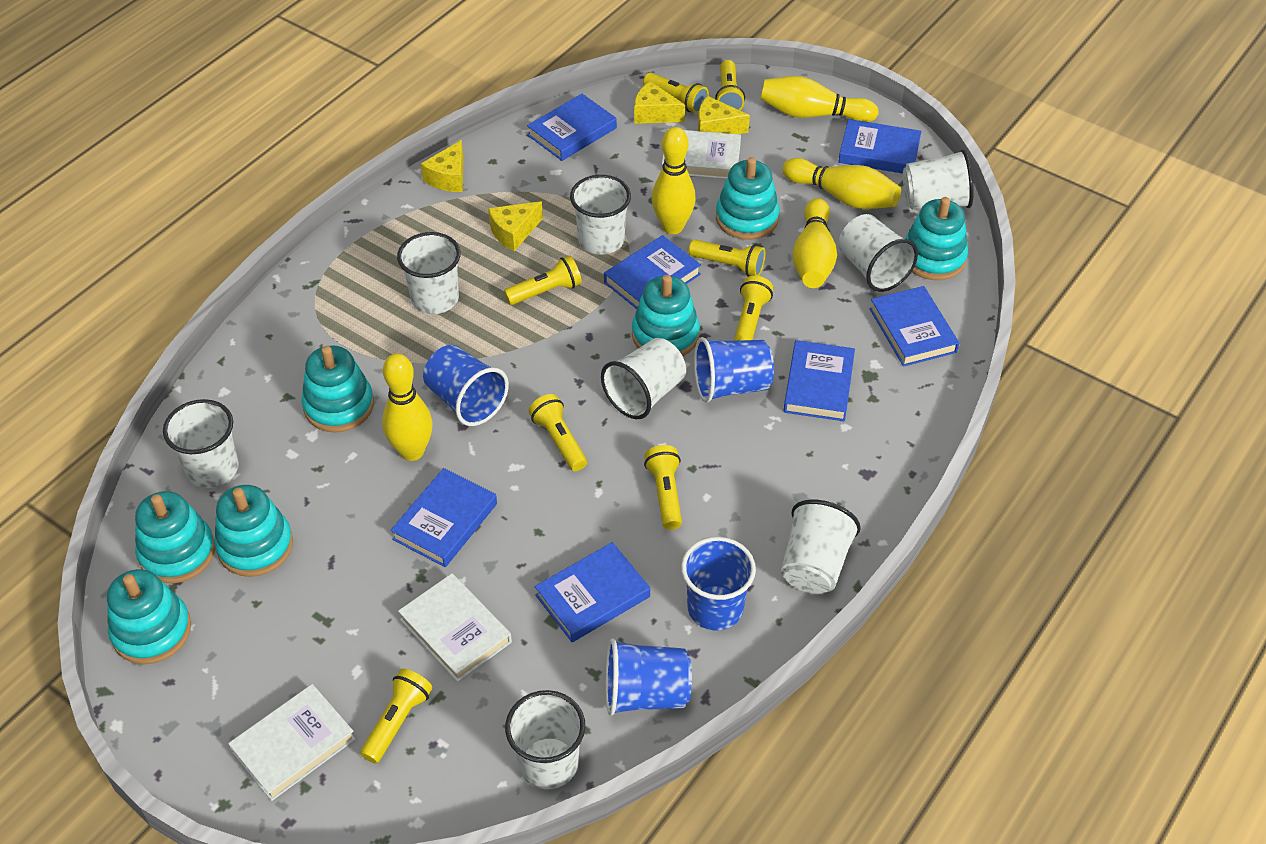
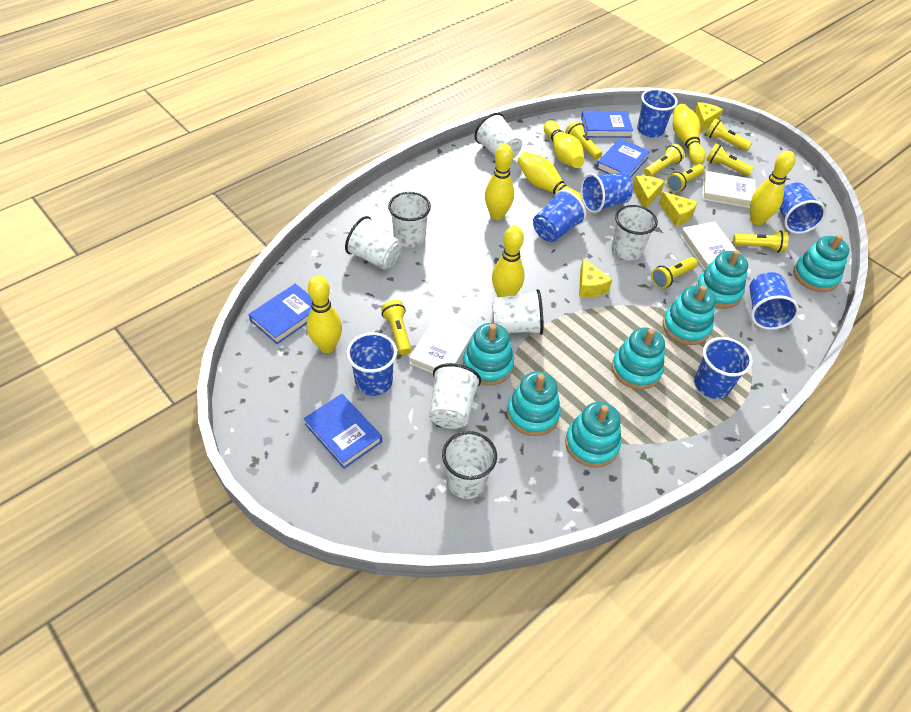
blue book: [390,468,497,567] [527,94,617,161] [535,542,650,642] [604,235,701,309] [784,340,855,421] [838,119,922,173] [870,286,959,367] = 7 -> [248,284,312,344] [303,394,382,469] [581,111,633,138] [596,138,650,178] = 4
blue cup: [423,345,509,426] [606,638,692,716] [681,537,756,630] [694,337,774,403] = 4 -> [346,332,397,396] [533,190,586,242] [581,172,633,213] [637,89,678,137] [694,337,753,399] [749,272,799,330] [779,183,826,234] = 7
white cup: [163,399,239,488] [397,232,461,314] [505,690,585,790] [570,175,631,255] [601,338,686,419] [781,499,861,594] [839,214,918,292] [903,149,974,209] = 8 -> [345,216,402,270] [388,192,431,247] [429,363,481,429] [442,431,497,499] [475,113,522,159] [492,289,543,335] [611,205,658,260] = 7
yellow bowling pin: [382,353,433,461] [652,127,696,234] [760,76,879,122] [782,158,901,209] [792,198,837,288] = 5 -> [307,275,342,353] [485,144,514,220] [492,226,525,297] [518,151,583,203] [544,120,585,168] [673,104,706,165] [750,151,795,225] = 7

